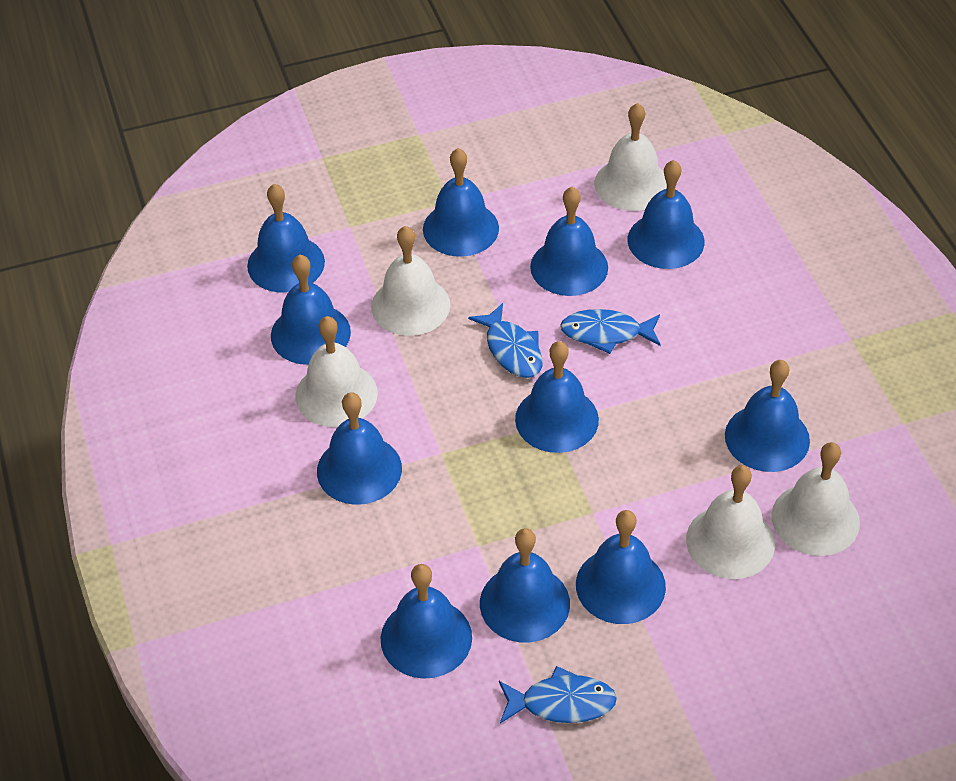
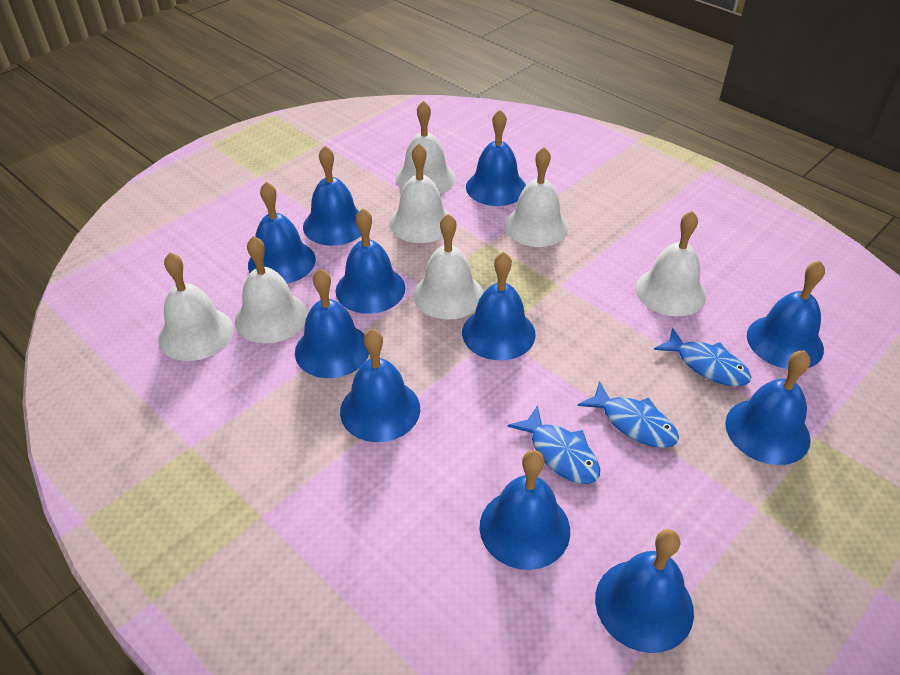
white bell: [295,316,378,427] [371,226,450,336] [594,103,667,211] [686,465,775,579] [772,442,860,556] = 5 -> [158,252,233,361] [235,236,308,344] [389,143,450,243] [396,101,455,194] [413,214,483,320] [504,147,569,247] [635,211,706,316] = 7

